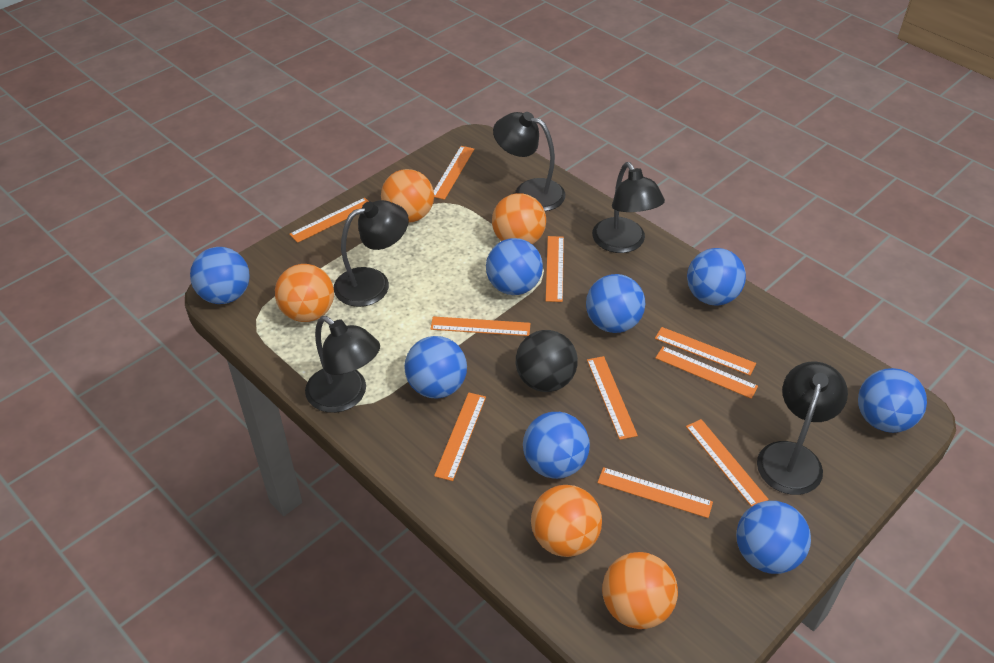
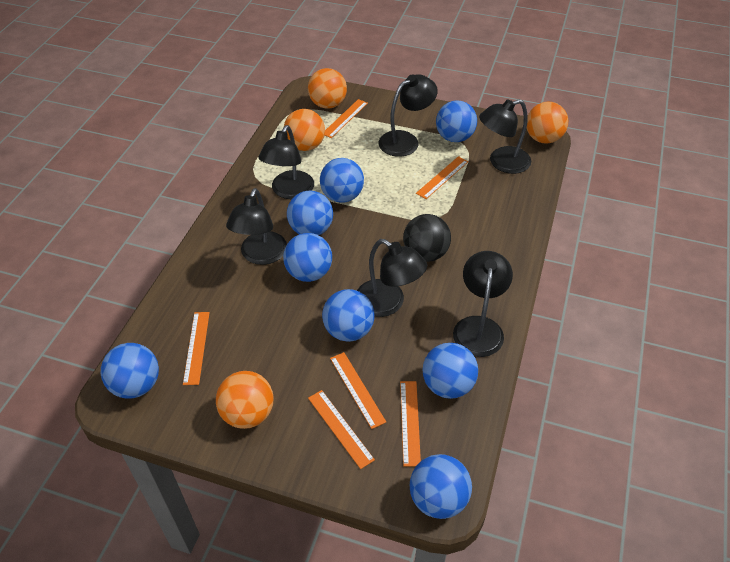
black lamp: [305,316,380,413] [334,200,409,307] [493,112,565,211] [592,162,665,253] [757,362,848,495] = 5 -> [226,188,287,265] [258,125,314,199] [357,239,427,317] [379,74,438,157] [453,251,513,357] [479,99,531,174] = 6
orange ball: [275,264,334,322] [381,169,434,223] [492,193,546,244] [531,485,602,557] [602,552,678,629] = 5 -> [216,371,274,429] [284,109,325,151] [308,68,347,109] [527,102,568,144] = 4
orange ruler: [289,198,369,243] [431,316,531,336] [434,146,474,200] [434,392,486,481] [546,236,564,302] [587,356,638,440] [597,467,713,518] [655,327,756,376] [655,346,758,399] [686,419,769,507] = 10 -> [183,312,210,385] [308,390,375,469] [325,99,368,138] [330,352,386,429] [400,381,421,466] [416,156,469,199] = 6

